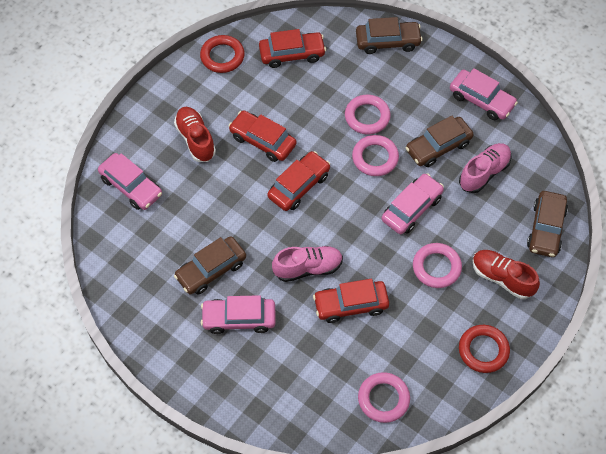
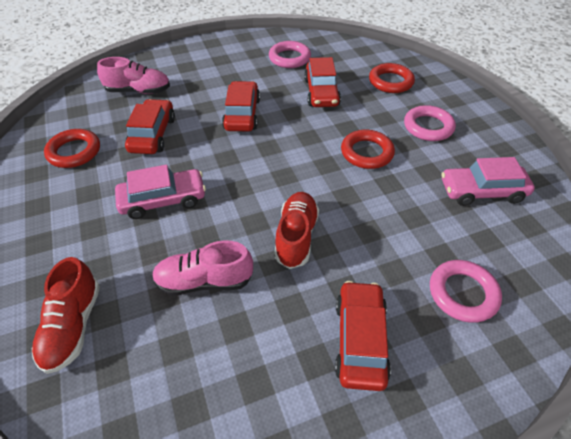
brown car: [174,236,246,295] [356,17,423,54] [406,115,474,167] [527,191,568,257] = 4 -> none = 0
pink car: [98,153,162,210] [201,295,276,334] [382,173,444,234] [450,68,518,120] = 4 -> [115,165,206,219] [441,157,535,206] = 2
pink ring: [345,95,391,135] [352,135,399,176] [358,372,410,423] [413,243,462,288] = 4 -> [269,41,311,68] [404,105,456,141] [430,260,502,323] = 3
red ring: [200,35,245,73] [459,325,510,373] = 2 -> [44,129,100,168] [341,130,395,169] [369,63,415,93] = 3

